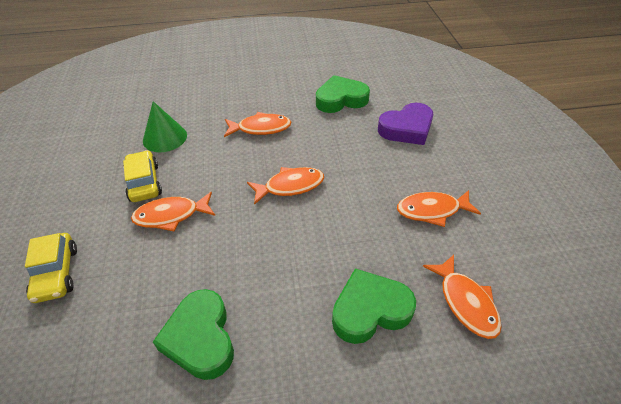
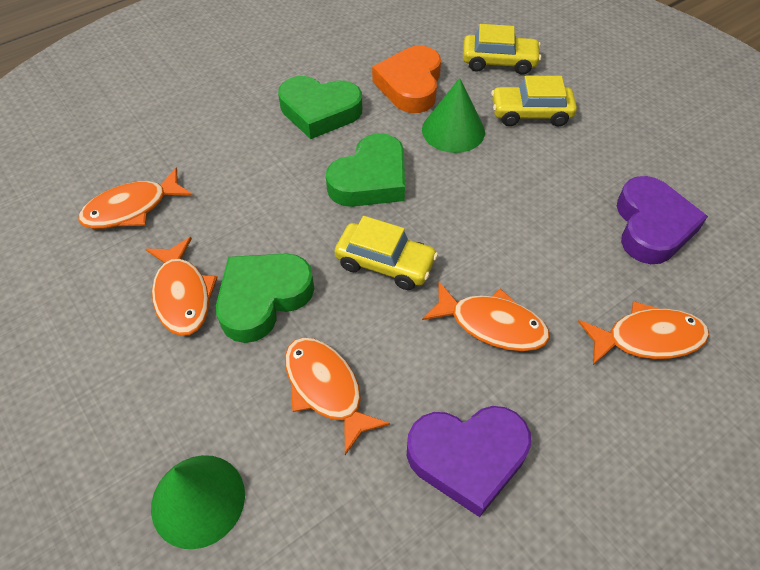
green cone: [143,101,187,152] = 1 -> [151,455,245,549] [422,78,485,153] = 2
orange heart: none = 0 -> [372,46,441,113] = 1
purple heart: [378,103,433,145] = 1 -> [407,406,531,517] [617,176,708,264] = 2
yellow car: [25,233,77,303] [123,150,162,202] = 2 -> [335,216,438,290] [463,24,541,75] [491,76,577,127] = 3

